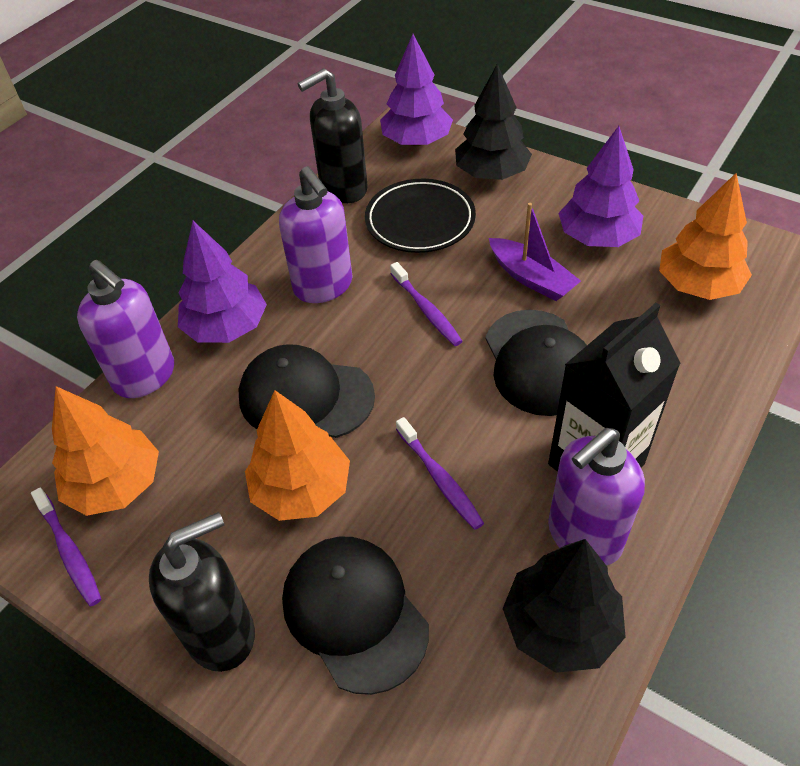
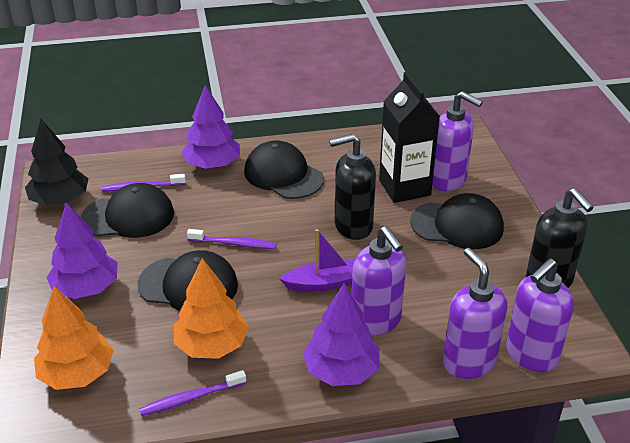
black cap: [238,344,375,438] [282,537,429,695] [485,310,587,416] = 3 -> [81,183,174,238] [137,250,238,311] [244,140,324,199] [410,193,504,249] = 4
black plate: [365,179,476,253] = 1 -> none = 0
black tree: [455,64,532,180] [503,539,626,673] = 2 -> [25,119,89,206] = 1
orange tree: [52,386,159,516] [245,390,350,521] [659,173,752,300] = 3 -> [34,286,114,390] [174,258,249,359] = 2
purple soap dispenser: [77,260,174,398] [279,166,352,303] [548,428,645,565] = 3 -> [352,226,406,336] [432,91,483,191] [443,248,508,379] [506,259,574,372] = 4

